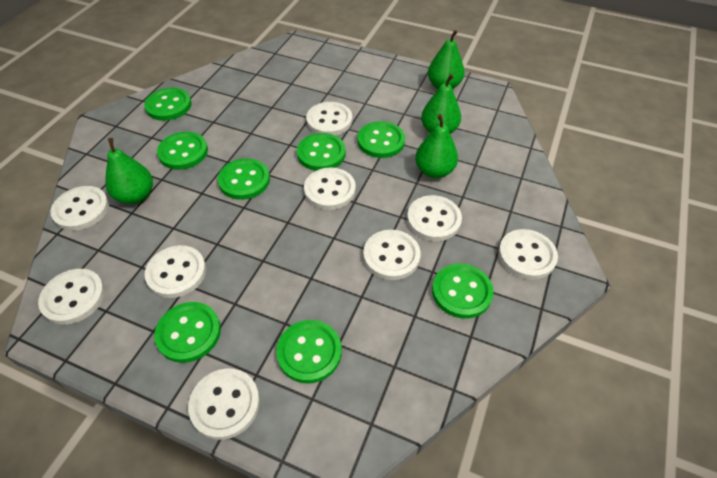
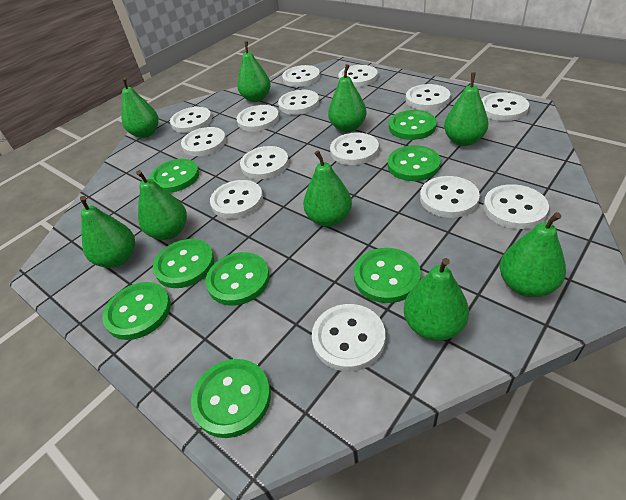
green pear: [105,138,153,204] [415,114,458,178] [421,74,461,134] [428,30,465,89] = 4 -> [80,196,135,268] [122,77,159,138] [136,170,187,240] [237,41,271,102] [303,150,352,227] [328,64,367,132] [404,258,469,341] [444,72,488,146] [499,212,566,297] = 9
white button: [38,269,105,325] [51,186,109,231] [145,245,206,298] [188,369,260,440] [304,167,356,210] [306,102,352,136] [363,230,421,280] [407,195,462,241] [498,229,558,280] = 9 -> [170,107,212,133] [181,127,226,156] [210,180,263,219] [236,105,279,132] [240,146,289,179] [278,90,319,115] [282,65,320,87] [312,304,385,372] [330,132,379,165] [338,65,378,87] [406,84,450,110] [420,176,480,218] [481,92,529,121] [483,184,549,229] = 14

